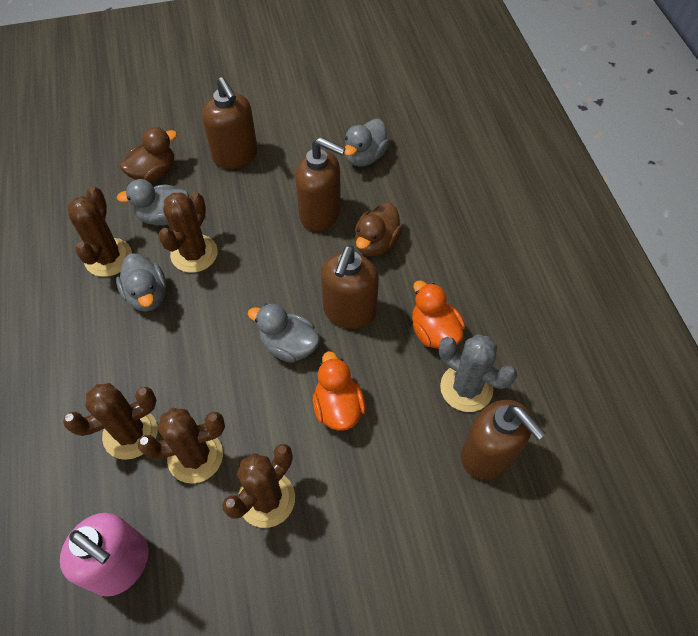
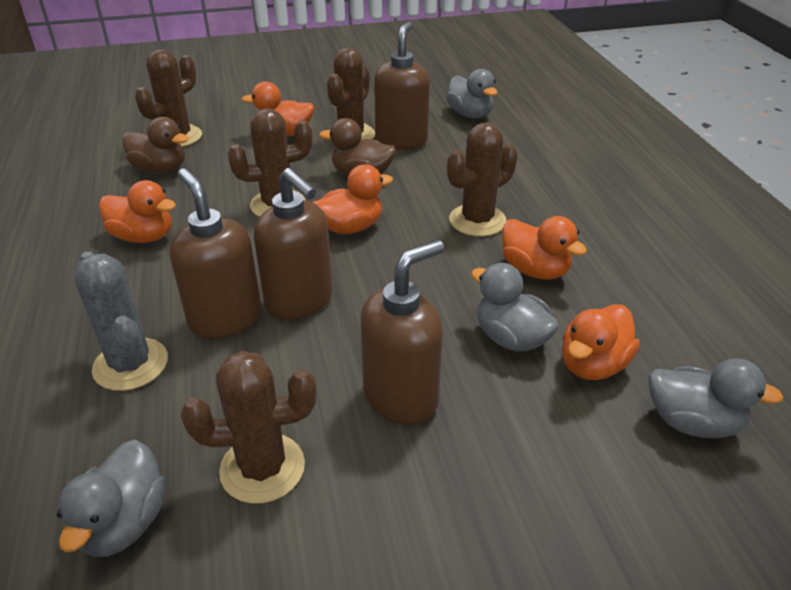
orange duck: [312,351,366,431] [412,280,465,349] = 2 -> [99,180,176,243] [241,82,314,137] [313,164,393,234] [502,216,587,280] [562,304,640,380] = 5
pink soap dispenser: [60,513,149,597] = 1 -> none = 0

